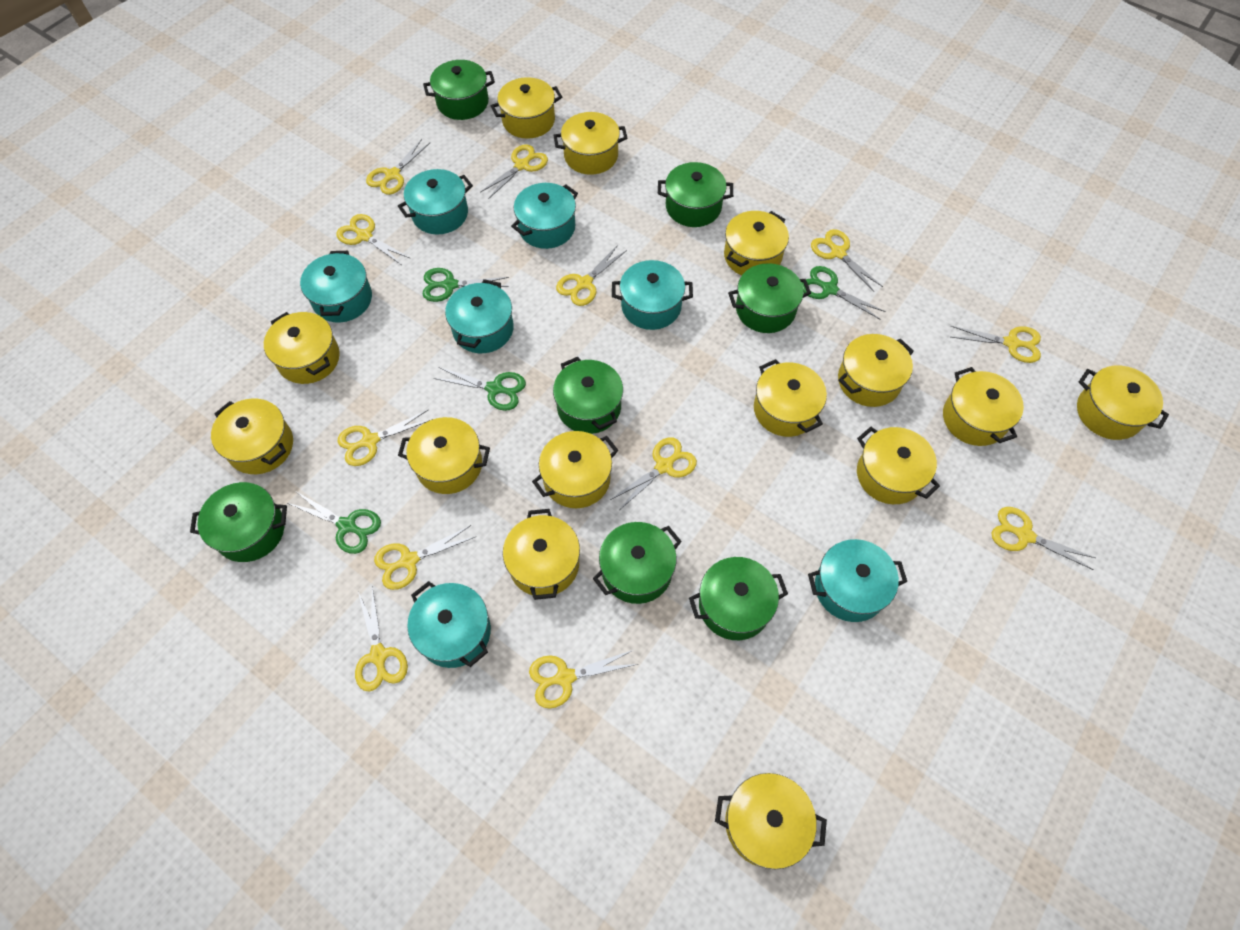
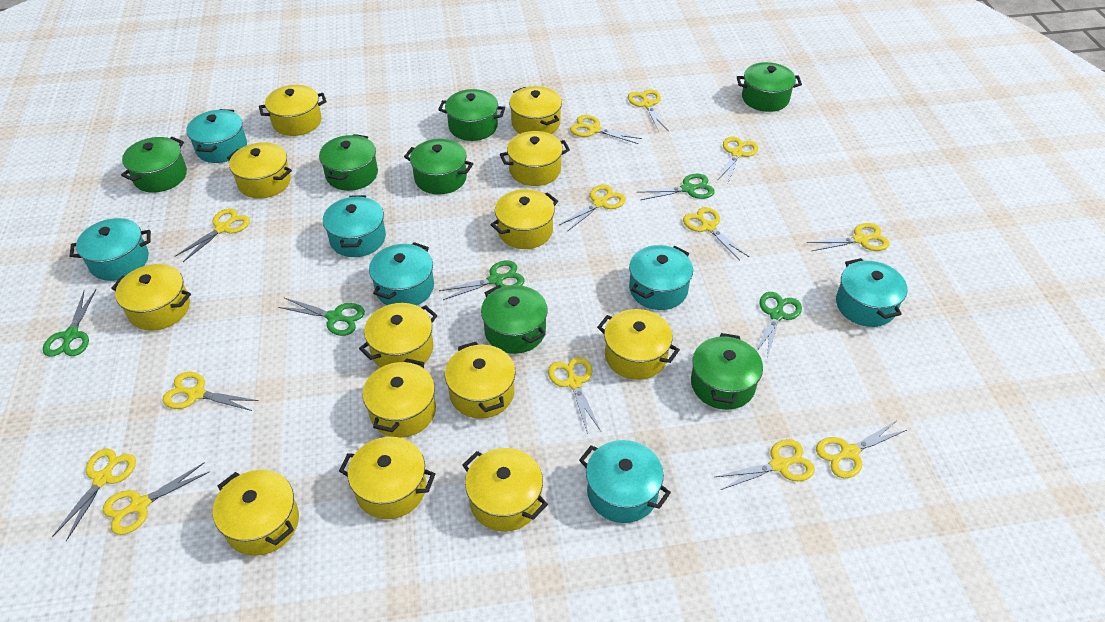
green scissors: [288,491,381,554] [422,268,509,302] [434,367,526,411] [802,266,886,319] = 4 -> [43,290,96,357] [278,298,365,336] [439,260,524,300] [637,173,715,200] [756,292,802,358] = 5
yellow pot: [211,399,293,474] [264,312,340,384] [398,417,490,494] [491,77,562,139] [503,509,580,600] [532,431,618,508] [553,112,628,175] [715,773,827,869] [724,211,789,275] [754,359,827,437] [838,334,914,407] [857,427,940,504] [943,367,1024,446] [1077,366,1169,440] = 14 -> [111,264,191,331] [213,470,299,556] [227,142,292,199] [259,85,326,136] [339,437,435,519] [359,303,438,368] [363,358,436,438] [445,342,516,419] [463,448,548,532] [491,189,558,249] [500,131,570,186] [509,86,562,134] [597,309,680,380] = 13
yellow scissors: [336,214,411,264] [338,410,433,466] [355,586,408,691] [366,139,431,195] [374,525,475,590] [480,144,548,198] [529,650,638,709] [556,245,627,306] [610,437,697,509] [811,229,883,292] [951,326,1041,363] [991,507,1096,570] = 12 -> [52,448,136,541] [103,462,210,535] [162,372,259,411] [175,208,250,262] [548,357,601,434] [559,185,626,232] [570,115,642,144] [628,89,669,131] [683,207,749,260] [715,439,815,490] [717,136,758,185] [807,223,889,251] [816,421,907,478] = 13

